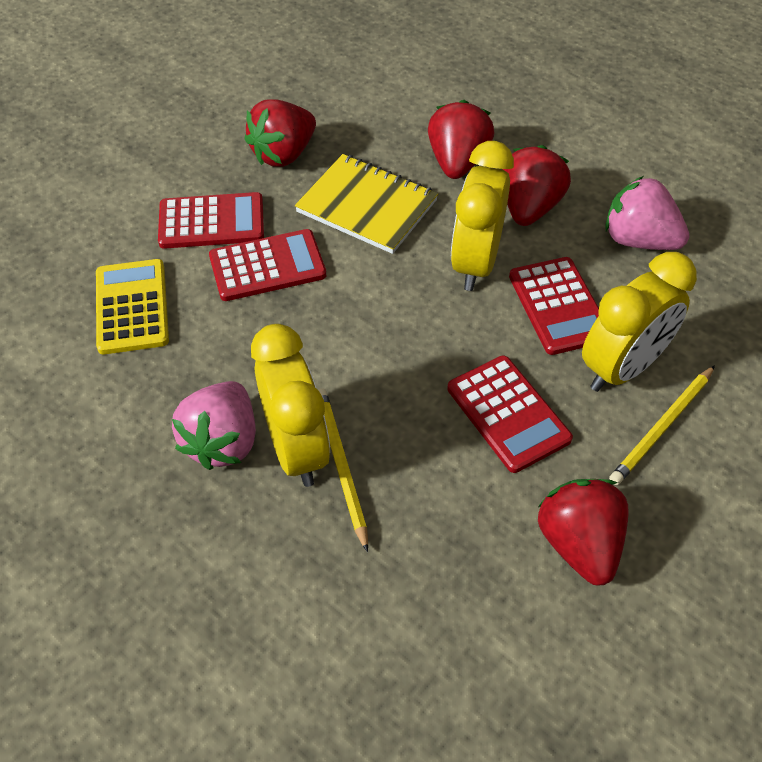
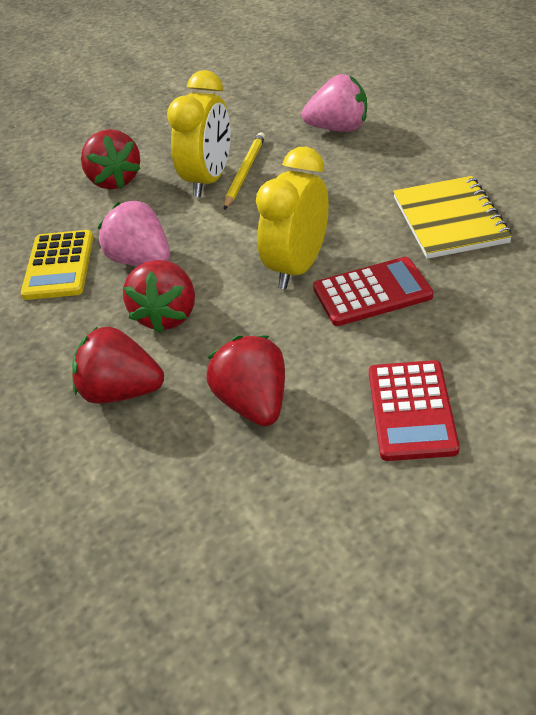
red calculator: [158,192,264,249] [209,229,326,301] [447,356,573,473] [509,257,599,355] = 4 -> [313,257,433,326] [369,360,460,461] = 2
yellow clock: [251,324,330,487] [451,141,514,291] [582,252,697,392] = 3 -> [167,70,231,197] [256,146,329,289] = 2
yellow pencil: [318,388,368,552] [609,365,715,485] = 2 -> [224,132,265,210] = 1

